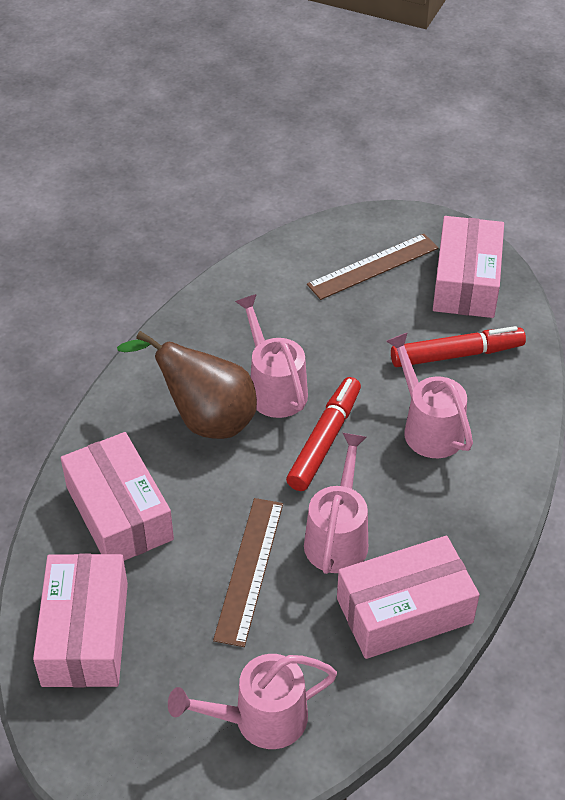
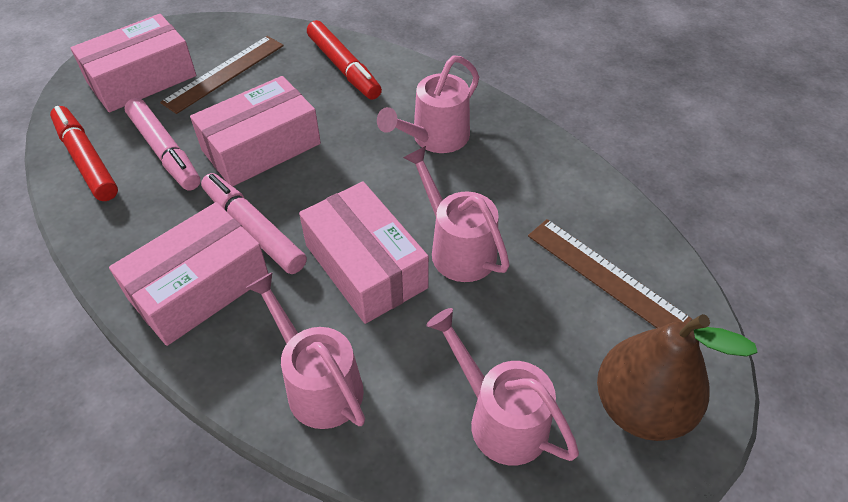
pink marker: none = 0 -> [125,98,201,190] [201,173,307,274] = 2

